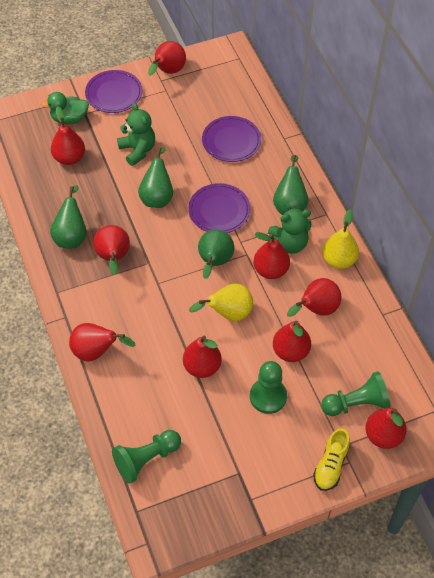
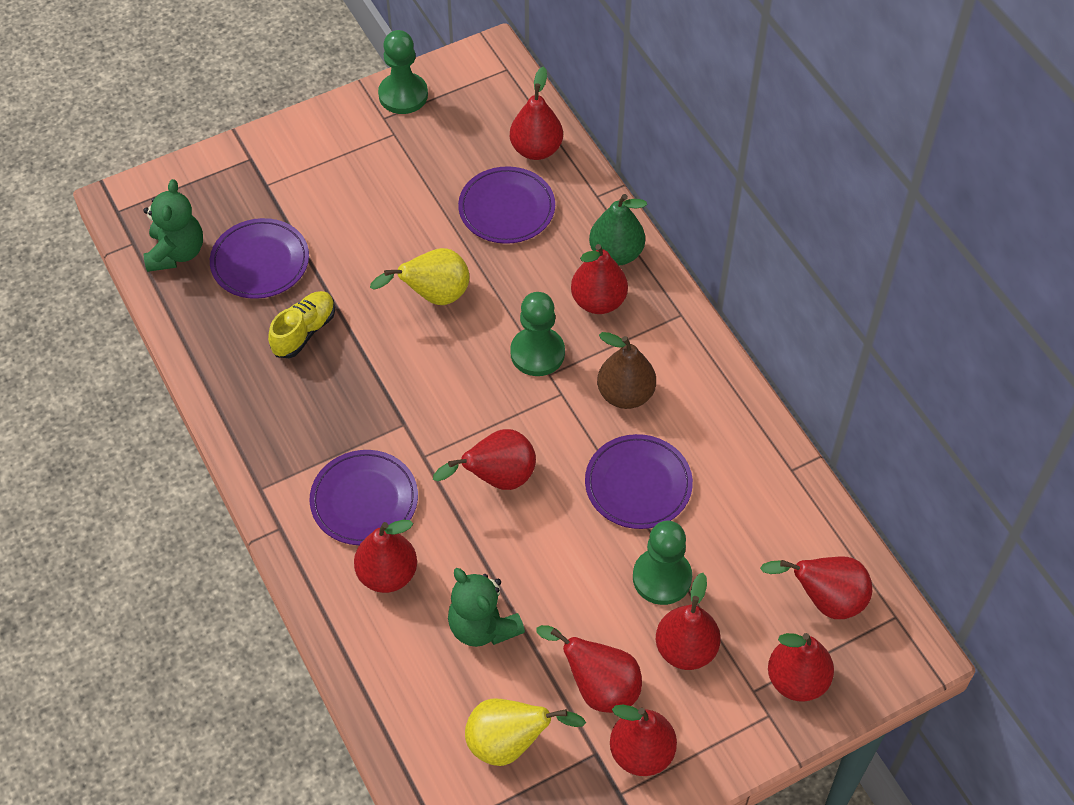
brown pear: none = 0 -> [597,332,656,409] = 1
green duck: [41,92,89,124] = 1 -> none = 0
green pear: [50,185,87,248] [138,147,173,208] [198,230,234,279] [273,155,308,215] = 4 -> [589,194,647,265] = 1
purple plate: [85,70,143,113] [188,183,251,233] [202,116,261,162] = 3 -> [210,218,309,299] [310,450,418,545] [458,166,555,244] [585,434,693,529] = 4

